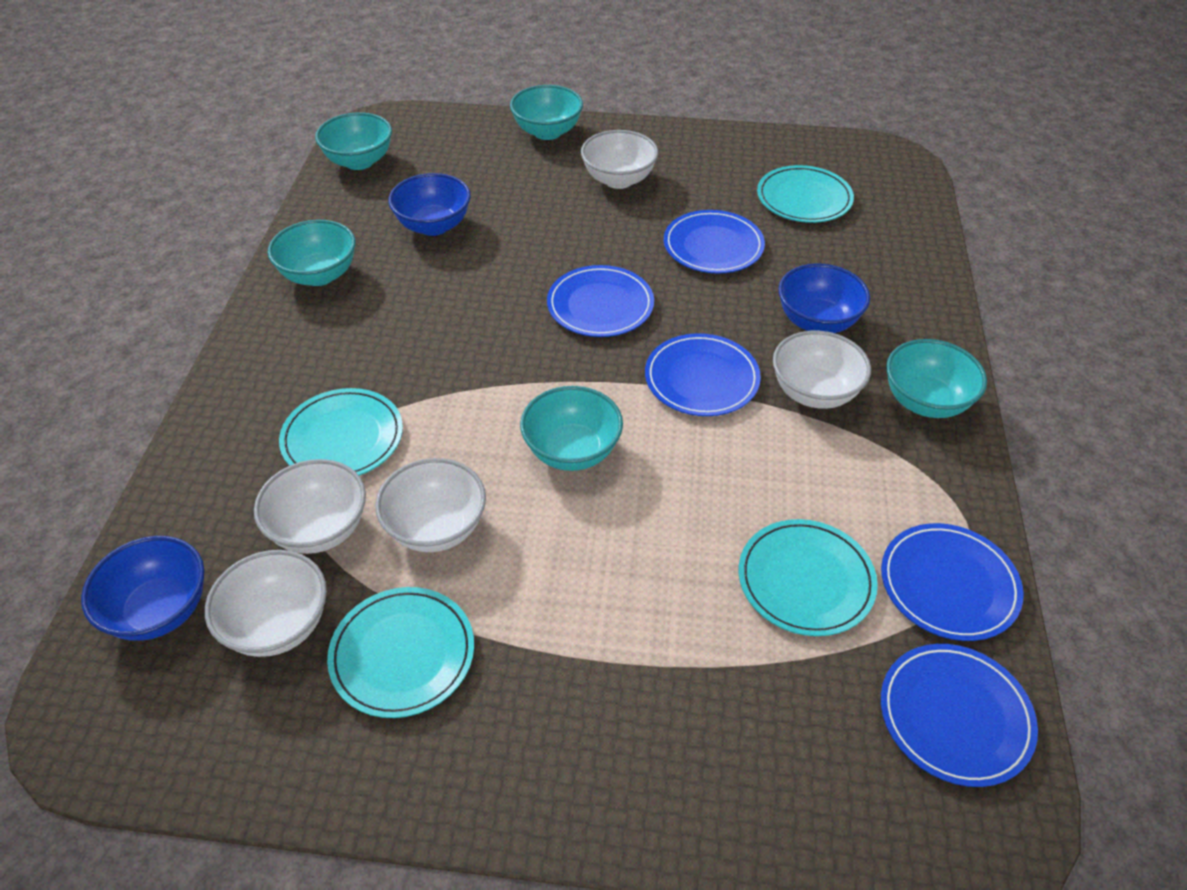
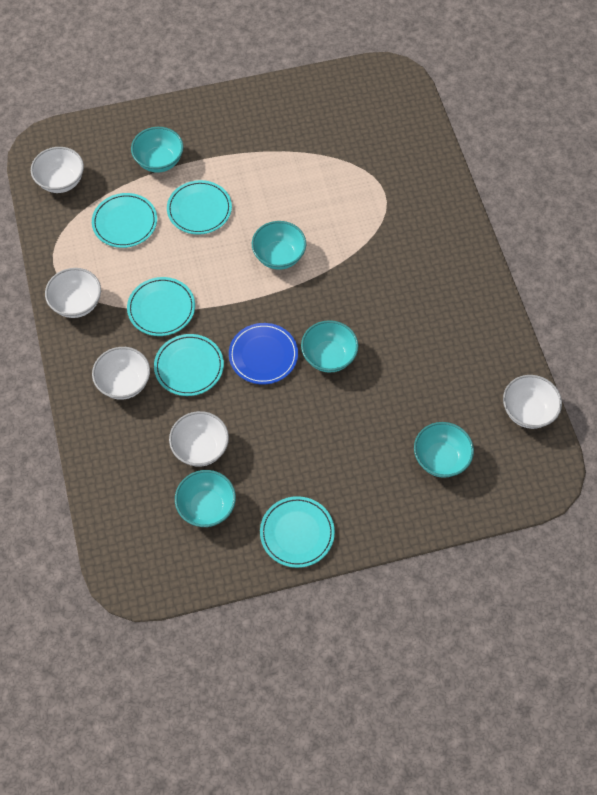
blue bowl: [81,536,204,640] [388,173,471,236] [778,263,870,333] = 3 -> none = 0
blue plate: [547,265,654,337] [645,333,761,416] [664,210,765,273] [881,523,1024,641] [881,644,1038,787] = 5 -> [229,323,298,384] = 1
turquoise plate: [279,388,403,476] [327,587,474,718] [739,519,878,636] [757,165,854,223] = 4 -> [92,193,157,248] [127,277,195,336] [154,334,224,396] [167,180,232,235] [260,496,335,568] = 5

